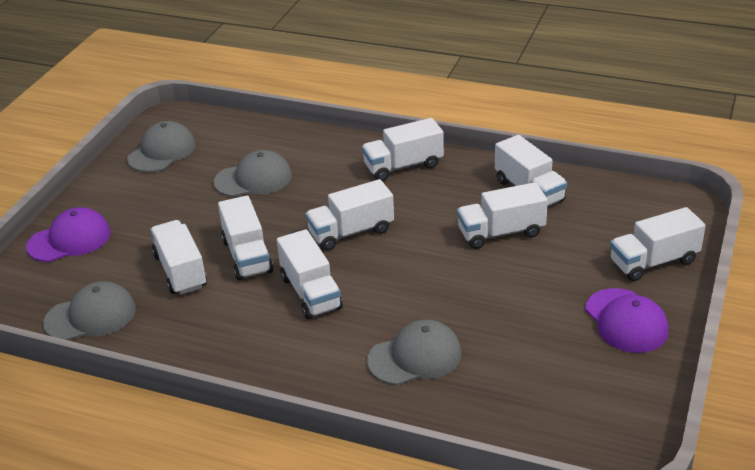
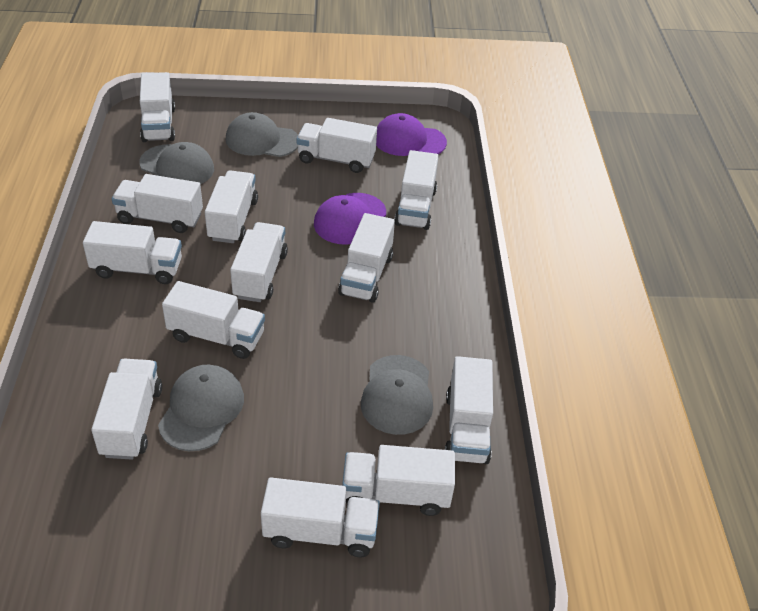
white truck: [150,220,207,295] [218,196,273,280] [277,229,343,319] [305,179,394,251] [362,118,444,181] [457,182,548,249] [495,135,567,206] [610,207,706,281] = 8 -> [83,221,182,284] [91,359,162,460] [112,174,203,233] [140,72,175,142] [162,281,265,359] [205,170,258,243] [230,222,288,302] [261,478,380,557] [296,118,377,173] [338,213,395,303] [342,445,455,516] [394,150,439,230] [445,356,493,464] = 13

